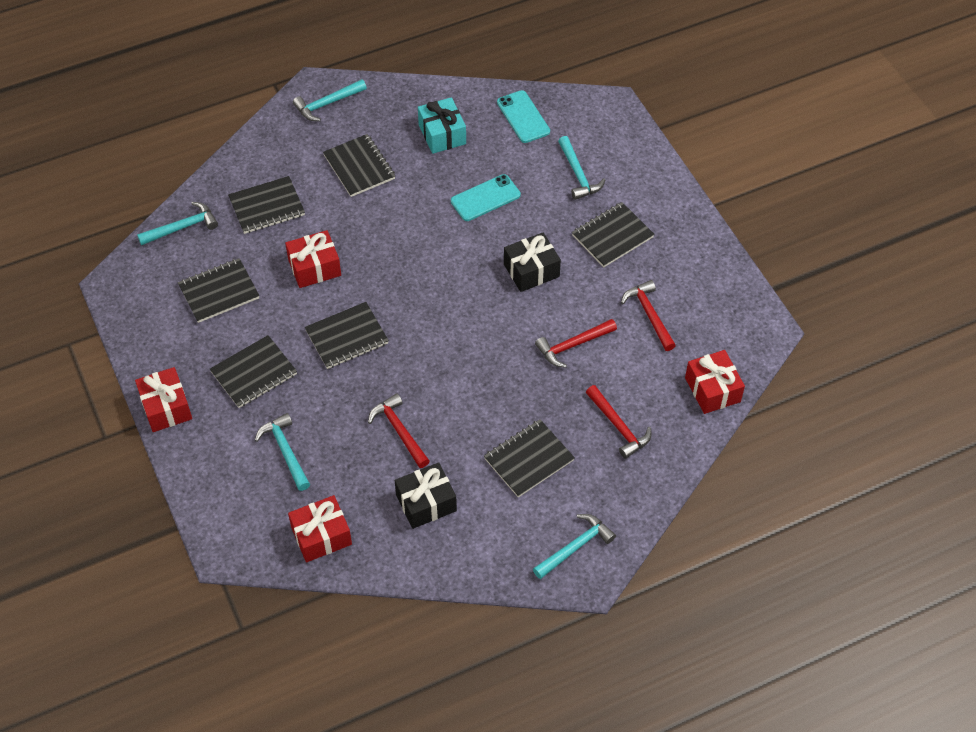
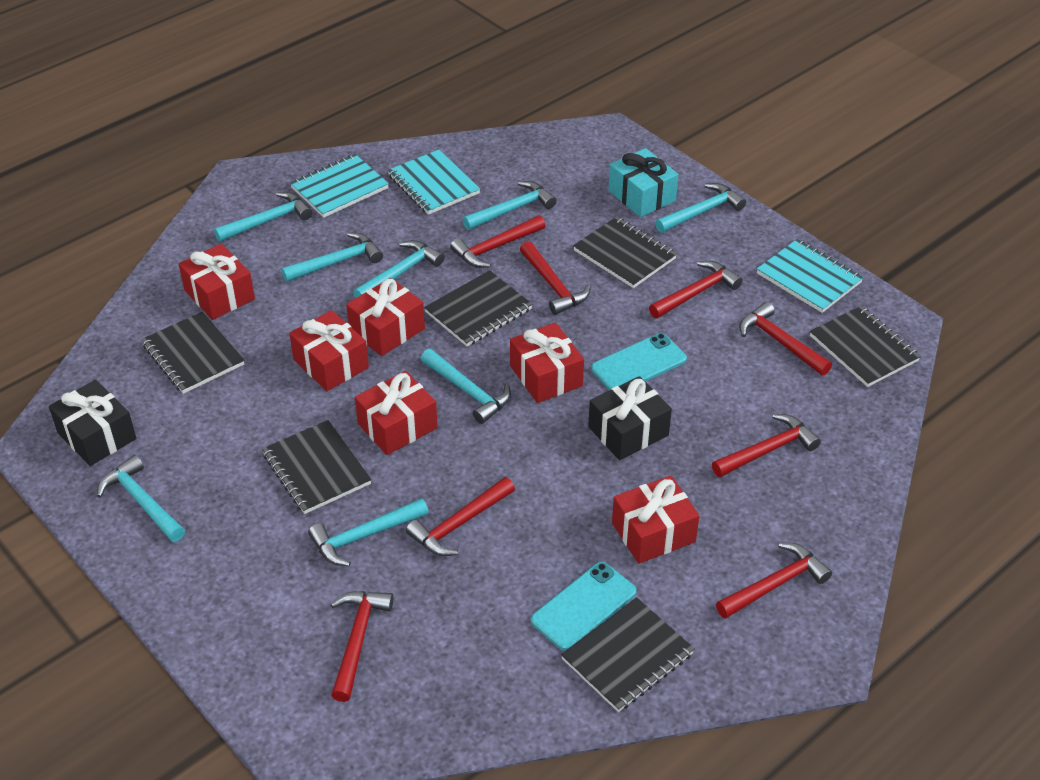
black notebook: [178,258,259,323] [210,335,297,408] [228,176,305,234] [305,302,389,369] [323,134,395,197] [484,419,575,497] [572,202,655,267] = 7 -> [141,311,245,394] [262,420,371,514] [424,270,533,347] [561,597,695,712] [573,217,677,288] [810,306,921,387] = 6
red gift: [135,367,192,432] [285,230,341,288] [288,495,352,562] [685,350,745,414] = 4 -> [179,244,255,320] [289,310,369,391] [346,278,425,356] [355,371,438,455] [510,322,584,403] [612,476,699,564] = 6
red hammer: [368,393,430,468] [535,319,617,368] [586,385,651,459] [621,280,676,351] = 4 -> [330,591,393,702] [406,477,515,556] [450,215,546,268] [520,241,591,315] [649,261,743,318] [712,414,821,477] [716,543,832,619] [739,302,832,376] = 8
turquoise hammer: [137,202,218,245] [255,413,310,491] [293,79,367,121] [533,514,616,579] [558,136,605,200] = 5 -> [97,455,185,542] [214,192,313,242] [281,232,383,282] [308,498,429,566] [353,240,444,298] [421,349,511,424] [463,181,557,230] [655,183,746,233] = 8
turquoise notebook: none = 0 -> [290,154,389,218] [387,150,480,215] [757,239,863,313] = 3

